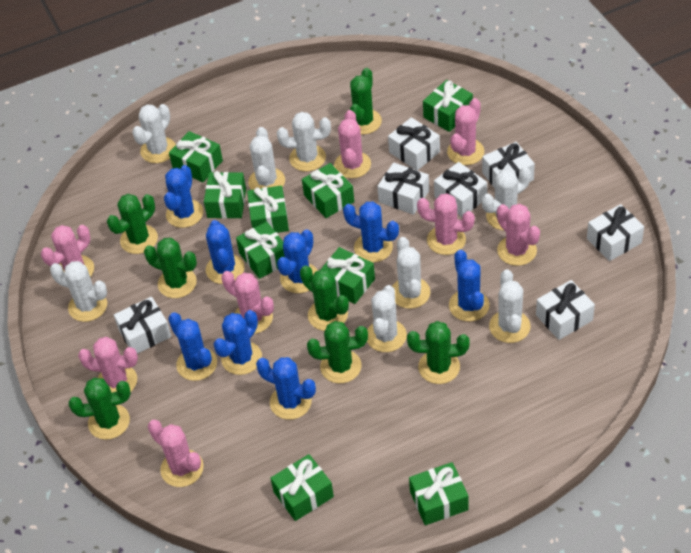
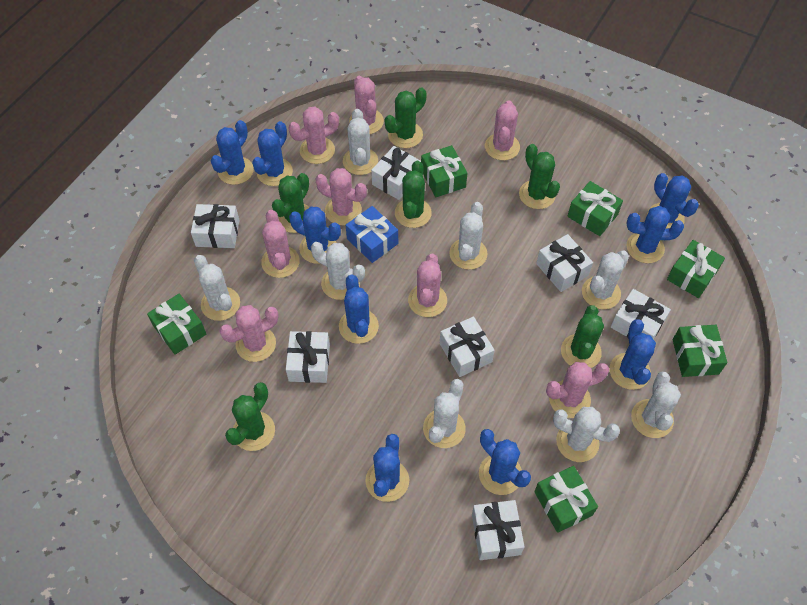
blue cactus: [164,165,203,228] [168,312,217,381] [206,220,244,284] [213,310,262,375] [256,357,316,420] [277,229,318,293] [343,201,399,263] [449,250,489,321] = 8 -> [211,120,254,185] [252,121,293,186] [289,207,341,264] [339,275,379,344] [365,434,409,502] [479,429,531,495] [609,319,656,390] [627,206,684,263] [647,173,699,228] = 9
blue gift: none = 0 -> [346,206,398,263] = 1
green cactus: [69,378,131,440] [107,194,158,254] [144,238,197,298] [300,265,349,331] [307,321,368,383] [350,68,382,135] [407,321,470,384] = 7 -> [225,382,275,451] [272,173,309,233] [385,87,427,148] [395,161,432,228] [519,144,560,209] [561,305,604,368] = 6
green gift: [169,131,223,182] [204,171,246,219] [236,221,285,279] [247,186,289,233] [271,454,334,521] [302,163,354,218] [320,247,375,304] [409,462,468,525] [423,80,473,132] = 9 -> [147,294,206,355] [421,145,467,197] [534,466,598,533] [567,181,623,236] [667,240,725,298] [673,325,727,377] = 6

